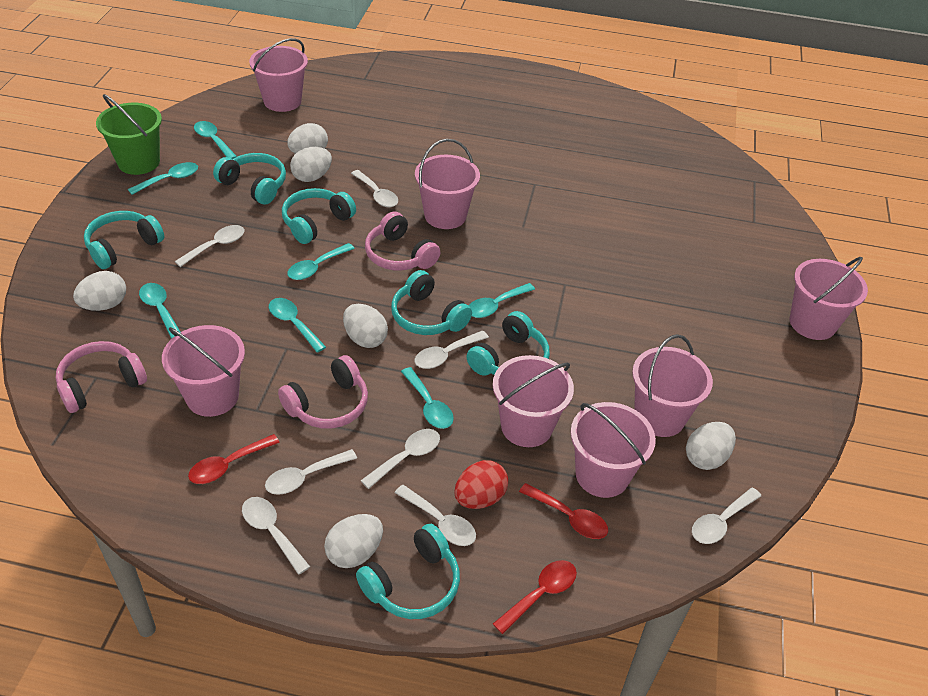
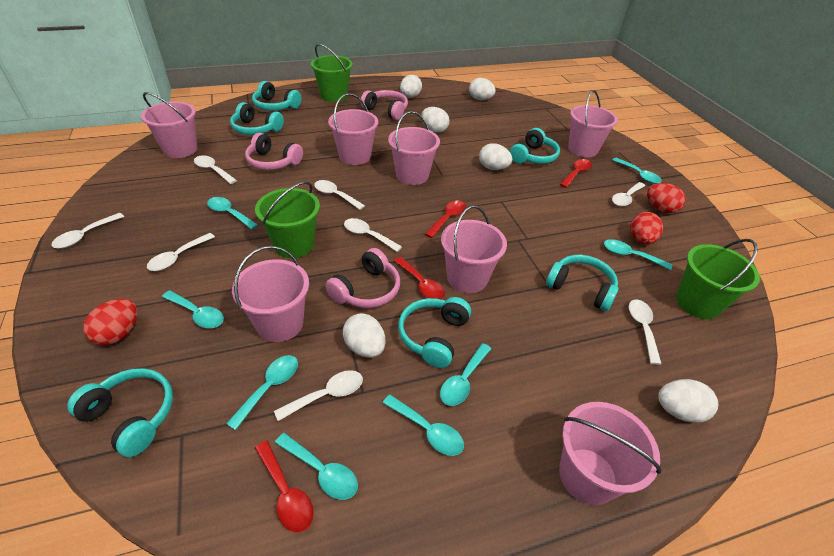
green bucket: [96,94,162,175] = 1 -> [255,181,320,258] [311,44,353,102] [676,239,760,319] = 3
red egg: [454,460,508,509] = 1 -> [83,299,137,345] [630,212,663,245] [647,183,686,213] = 3
red spoon: [188,434,280,484] [493,560,577,634] [519,483,608,539] = 3 -> [255,441,314,532] [394,257,445,300] [425,201,466,238] [560,159,592,188] = 4
turquoise spoon: [128,162,198,195] [139,283,180,339] [194,121,237,159] [269,298,326,353] [287,243,355,280] [401,367,454,429] [469,283,535,318] = 7 -> [162,290,224,328] [207,197,258,230] [226,355,298,430] [275,433,358,500] [382,394,464,456] [440,343,491,406] [604,239,672,270] [612,158,662,184] = 8

